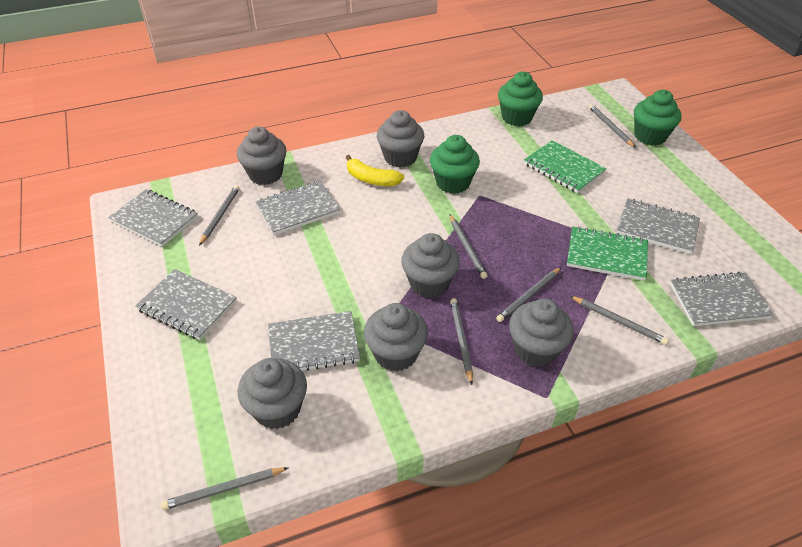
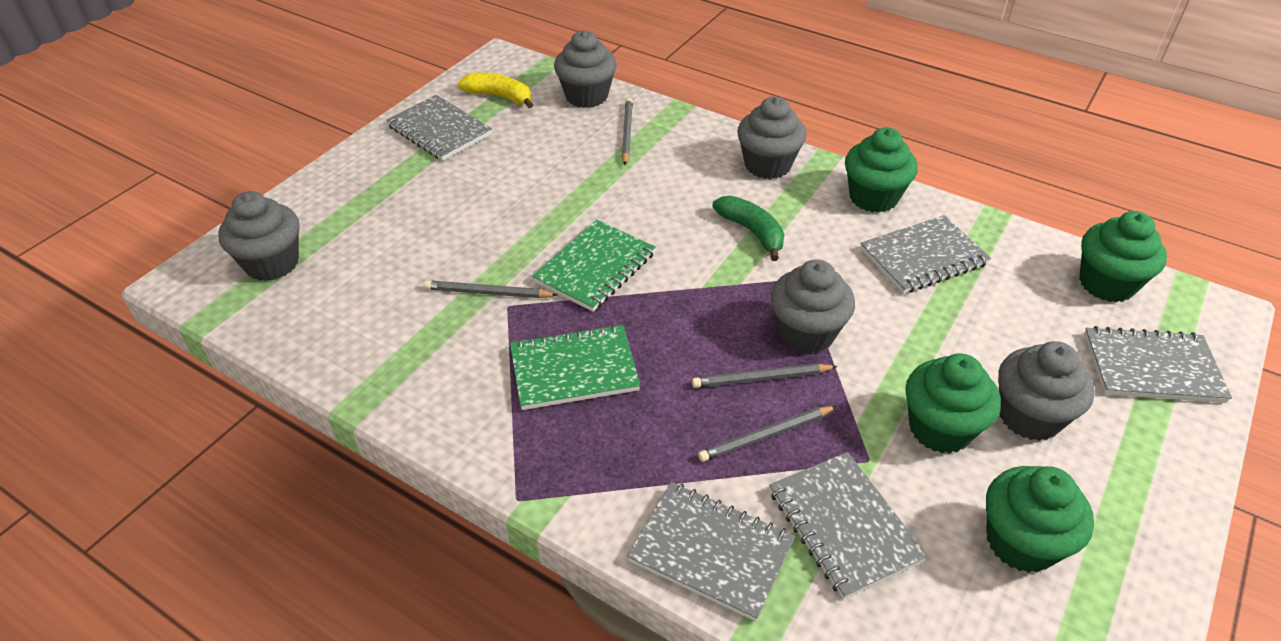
green banana: none = 0 -> [712,196,785,261] = 1
green cupcake: [430,135,480,194] [498,72,543,126] [634,90,682,146] = 3 -> [845,128,918,213] [905,353,1001,453] [986,466,1094,573] [1079,211,1167,302] = 4
grey cupcake: [237,126,286,185] [238,358,307,429] [364,303,428,371] [377,110,424,168] [401,233,460,298] [509,299,574,367] = 6 -> [218,191,300,281] [554,30,617,108] [737,96,806,179] [771,259,855,354] [998,341,1095,441] = 5
grey notebook: [108,189,198,247] [135,269,237,340] [256,181,340,235] [268,311,360,371] [617,199,700,254] [670,272,774,326] = 6 -> [386,95,492,161] [627,482,795,621] [769,452,928,599] [860,215,991,294] [1084,326,1232,403] = 5
grey pencil: [161,467,289,510] [199,185,240,246] [450,215,487,279] [450,298,473,385] [496,267,561,322] [570,296,669,345] [589,104,636,148] = 7 -> [424,280,557,298] [622,98,633,165] [692,364,838,388] [698,406,837,462] = 4

